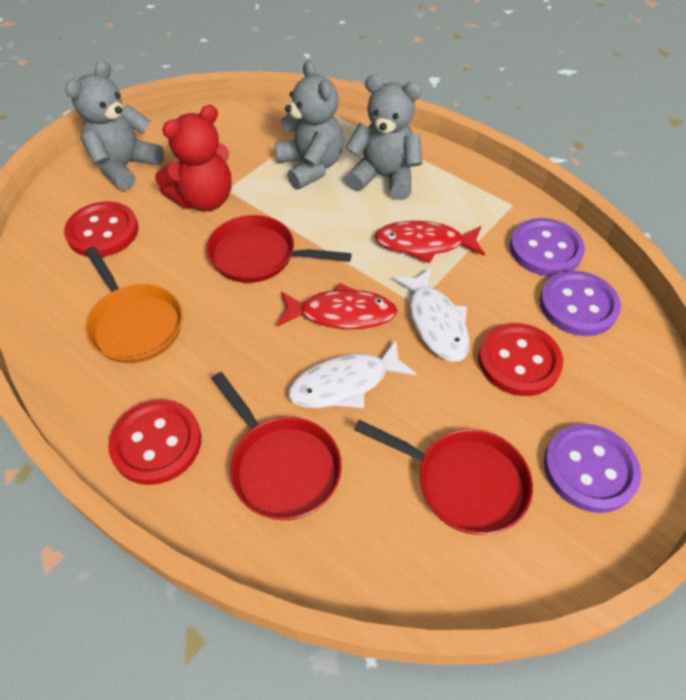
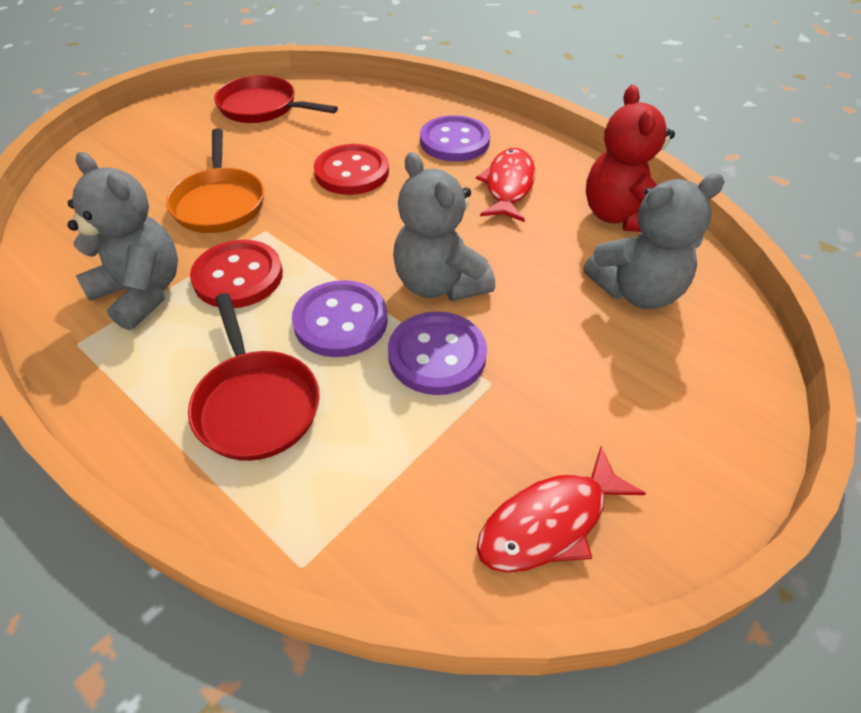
red button: [64,201,139,257] [108,399,201,485] [478,323,563,396] = 3 -> [190,240,283,308] [314,144,389,195] = 2
red pan: [207,215,352,283] [211,372,342,520] [354,420,533,535] = 3 -> [188,293,320,461] [214,75,338,123] = 2
white fish: [288,340,416,408] [393,268,470,362] = 2 -> none = 0

